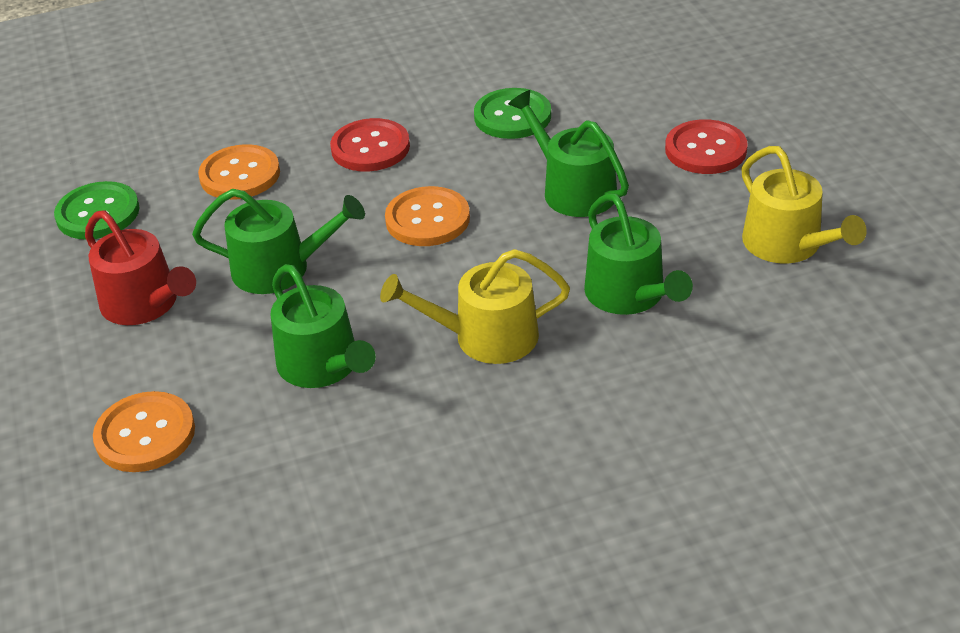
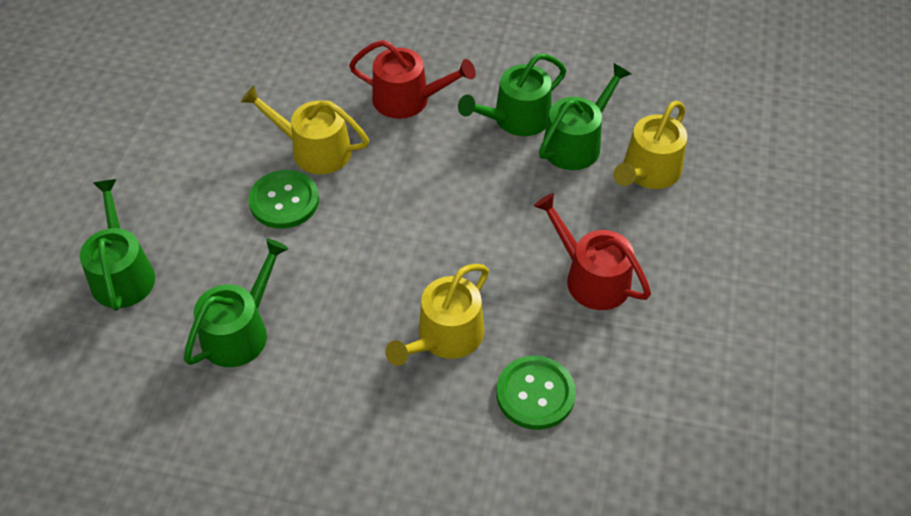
orange button: [93,391,195,472] [198,144,280,200] [385,186,470,246] = 3 -> none = 0
red button: [330,118,410,172] [665,119,748,174] = 2 -> none = 0
red watering can: [85,210,196,325] = 1 -> [349,40,476,119] [534,193,651,310] = 2
yellow watering can: [380,249,570,364] [741,146,867,263] = 2 -> [241,86,369,174] [386,264,489,366] [614,100,687,189] = 3

